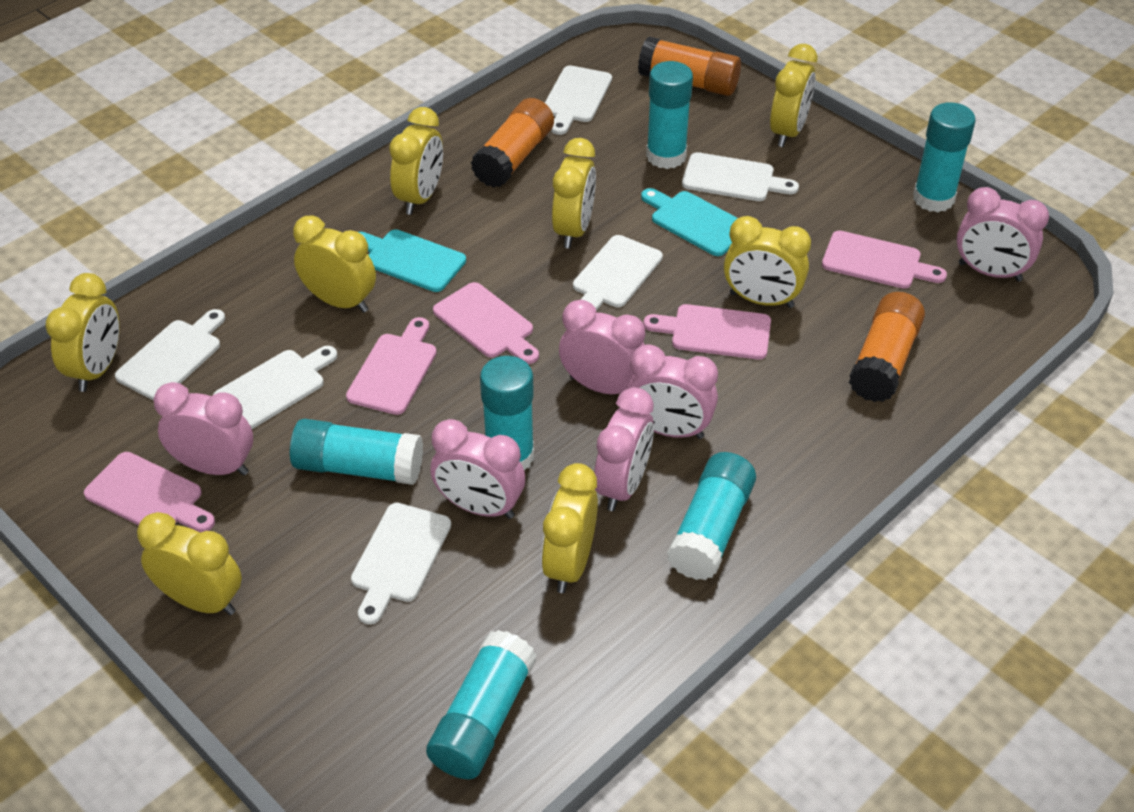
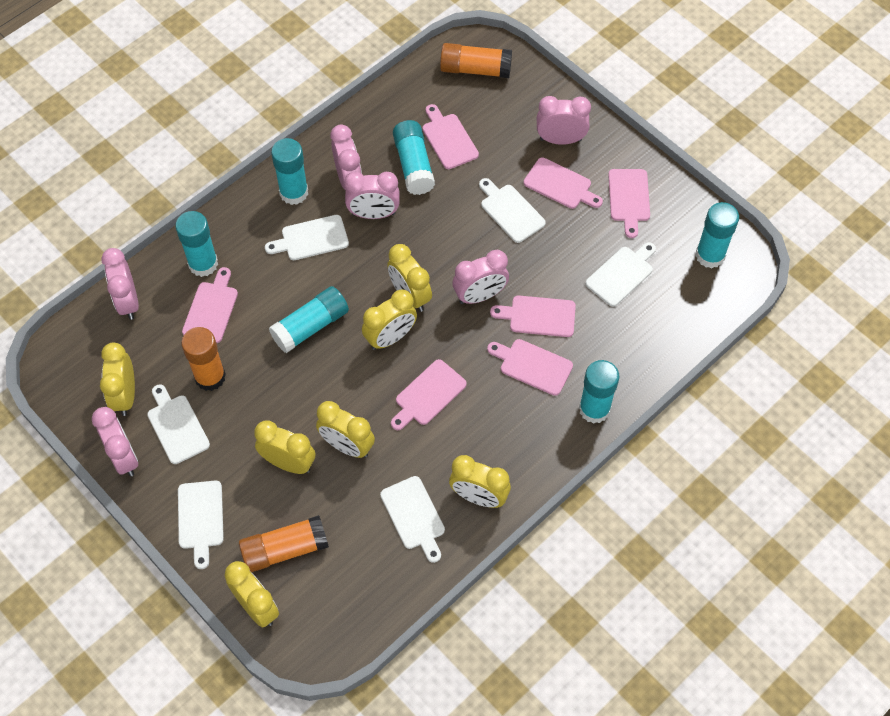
pink cutting board: [84,452,215,532] [346,317,437,415] [433,282,539,364] [643,304,771,360] [822,231,947,289] = 5 -> [182,267,238,343] [391,359,467,430] [422,104,479,169] [487,339,573,396] [490,295,576,337] [524,157,603,209] [608,169,650,238] = 7
turquoise cutting board: [359,229,466,292] [641,188,738,256] = 2 -> none = 0
yellow clock: [45,273,120,392] [137,512,242,615] [293,215,376,313] [389,107,443,215] [541,463,598,593] [552,138,596,248] [724,216,811,308] [770,44,818,147] = 8 -> [100,342,135,416] [225,561,279,628] [254,421,315,474] [316,401,375,458] [362,289,417,350] [387,244,432,312] [449,455,511,508] = 7

